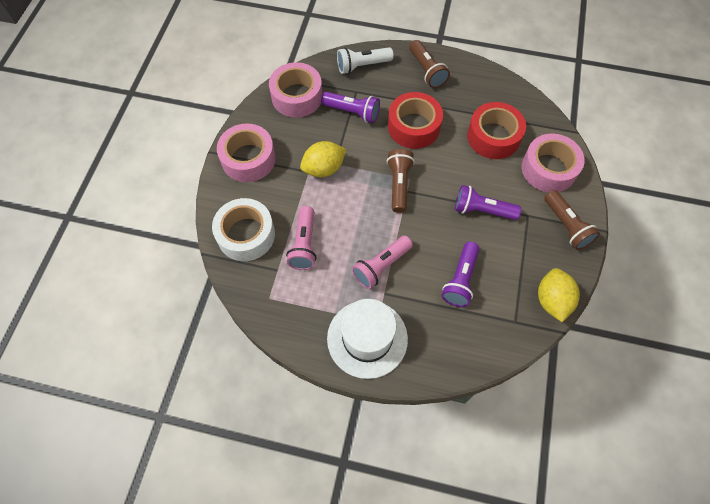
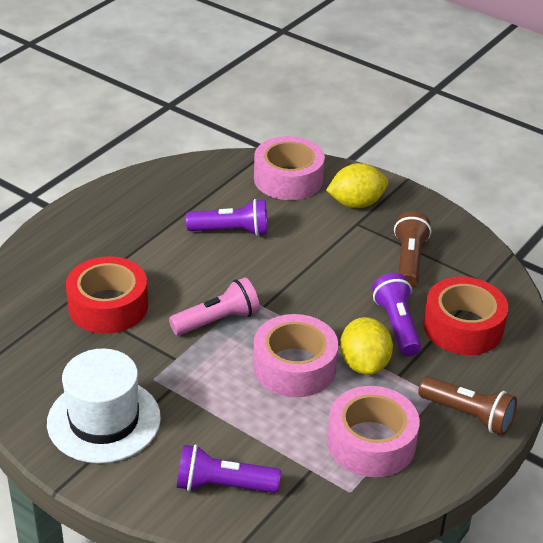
brown flashlight: [387,149,415,213] [410,40,450,88] [544,190,600,250] = 3 -> [394,211,431,287] [418,376,517,435] = 2
pink flashlight: [286,206,317,270] [352,236,413,289] = 2 -> [169,277,260,336] = 1
white flashlight: [337,47,394,74] = 1 -> none = 0
white tape: [212,198,275,261] = 1 -> none = 0

